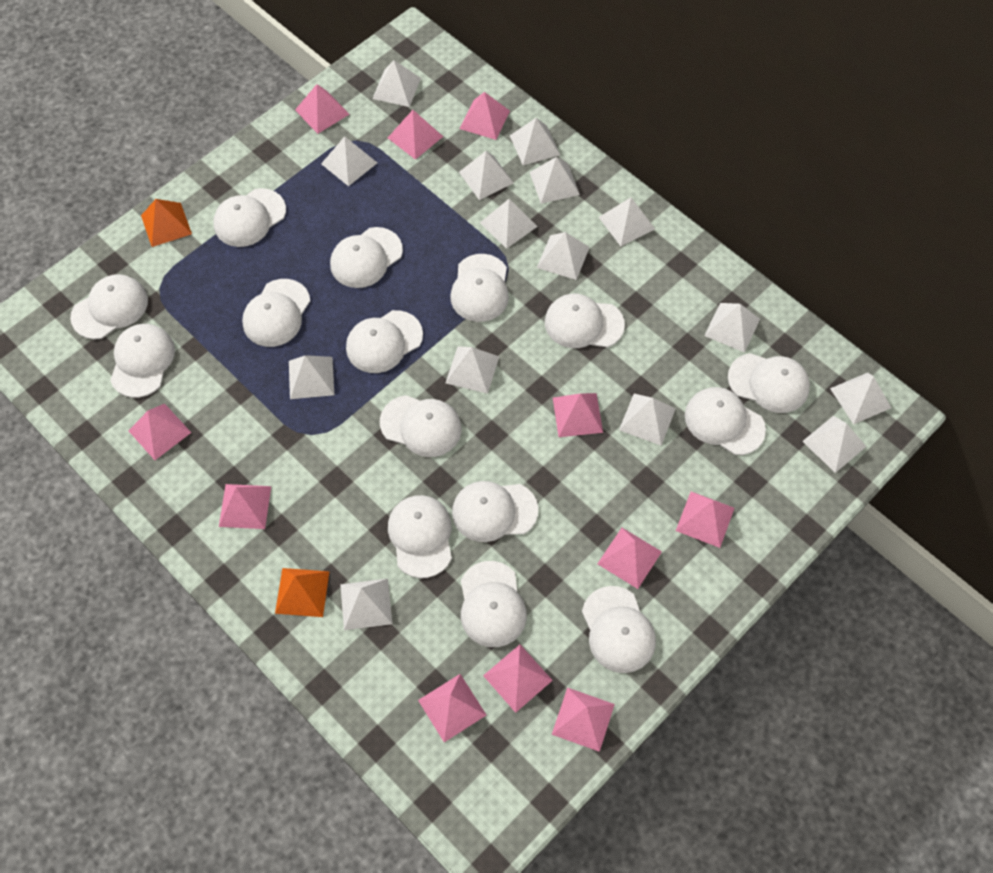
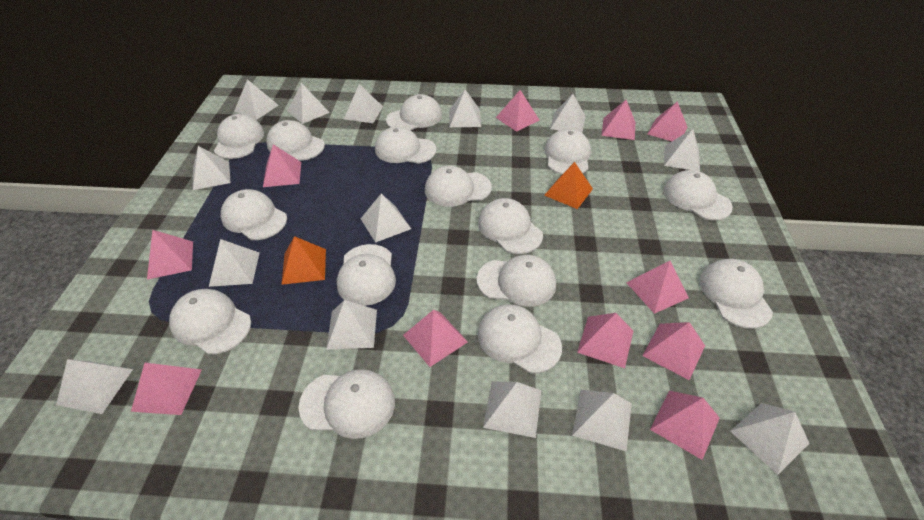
white pyramid: [289,355,334,399] [321,136,377,186] [340,579,392,630] [372,60,421,107] [446,346,499,394] [459,151,514,200] [480,199,538,249] [509,118,560,165] [530,157,580,204] [537,232,590,280] [599,197,655,246] [619,394,676,445] [704,303,760,353] [802,416,866,473] [830,373,891,425] = 15 -> [56,359,133,414] [193,146,231,190] [209,239,260,287] [234,79,278,120] [287,83,330,124] [326,300,377,349] [344,84,383,123] [361,193,411,243] [449,89,481,127] [483,381,541,438] [550,94,586,133] [572,390,632,451] [664,129,700,171] [730,403,810,475] = 14

